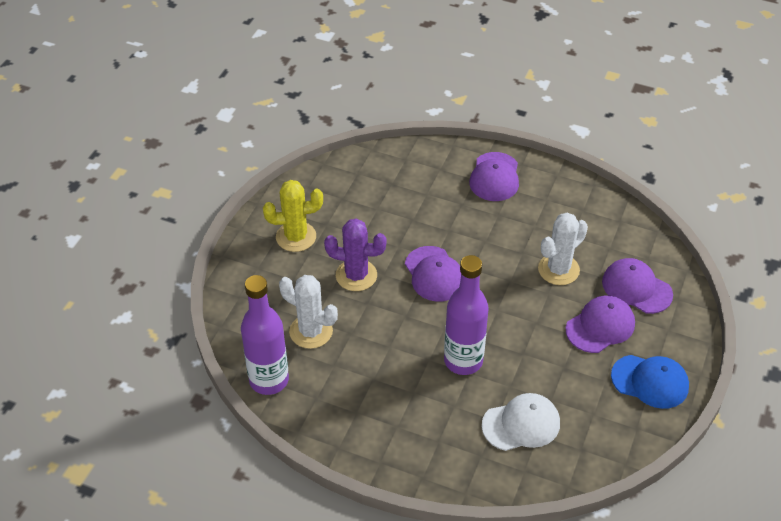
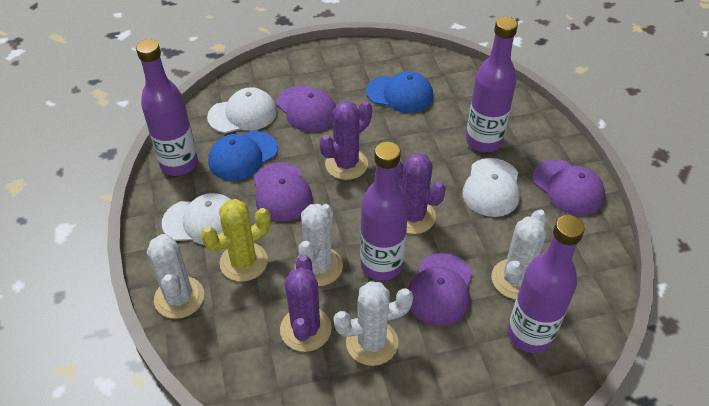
blue cap: [611,355,689,409] = 1 -> [208,131,278,181] [366,71,433,113] = 2
purple bottle: [241,275,289,395] [444,255,489,375] = 2 -> [136,39,198,176] [360,142,408,281] [466,17,518,152] [508,215,585,353] = 4
purple cactus: [324,218,387,291] = 1 -> [280,255,332,352] [320,100,372,180] [398,153,446,234] = 3
white cactus: [279,275,338,349] [538,213,588,285] = 2 -> [147,234,204,319] [295,204,343,286] [333,281,413,366] [492,210,547,299] = 4
white cap: [482,393,560,451] = 1 -> [162,193,231,245] [207,87,277,133] [462,158,520,217] = 3

